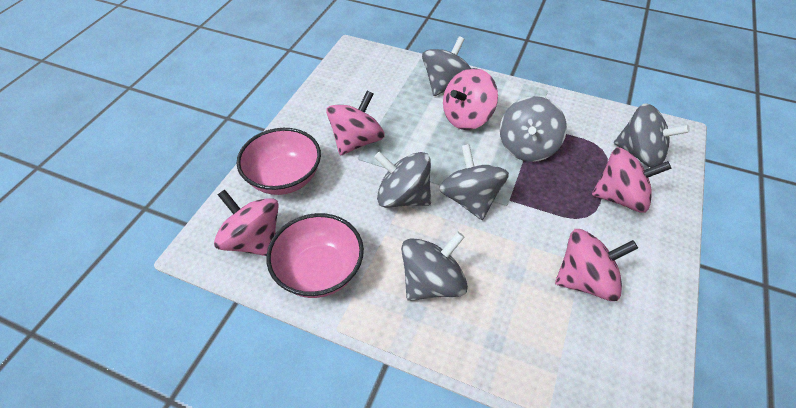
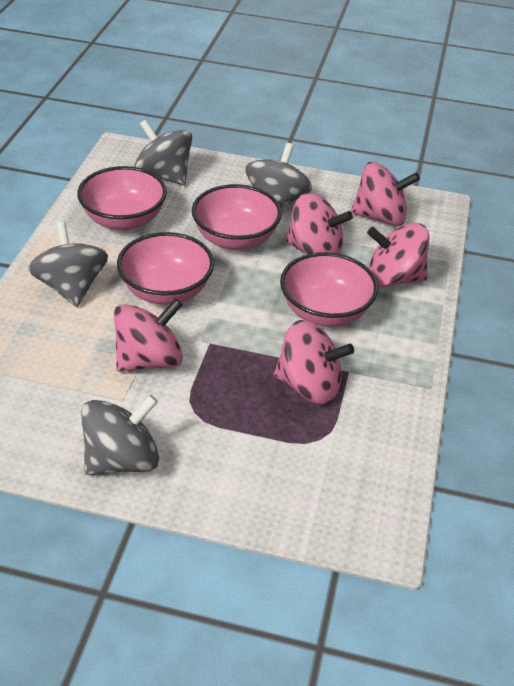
grey spinning top: [374,152,431,208] [401,231,468,301] [422,36,471,96] [439,144,509,220] [500,96,567,162] [614,103,690,167] = 6 -> [28,221,108,307] [81,395,159,475] [134,120,192,185] [245,143,312,208] = 4
pink bowl: [237,128,321,195] [266,213,364,298] = 2 -> [77,166,167,231] [117,232,214,305] [192,184,282,250] [280,252,378,327] = 4

